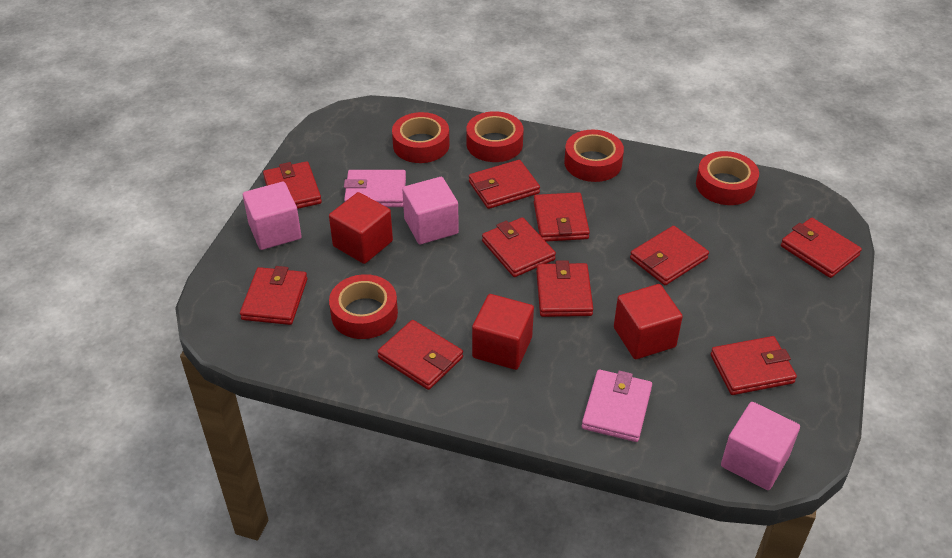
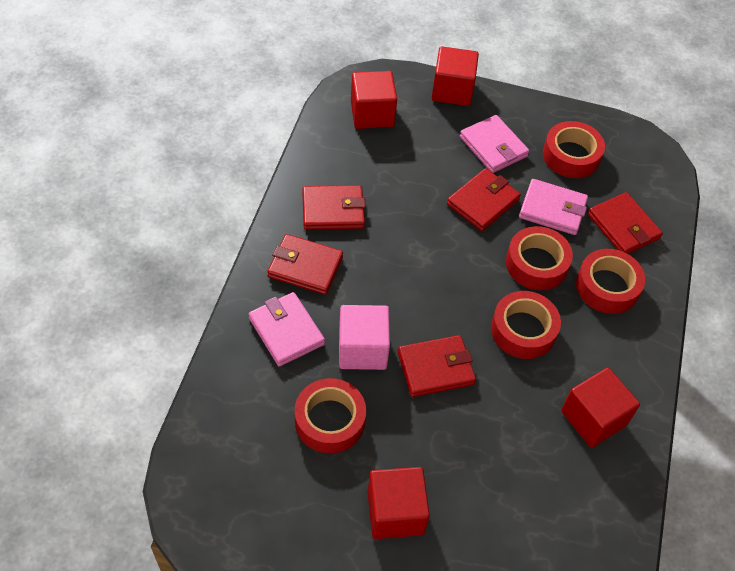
pink cube: [243,182,302,250] [402,177,459,244] [721,402,800,490] = 3 -> [339,305,390,370] = 1
pink wallet: [344,170,406,207] [582,370,652,442] = 2 -> [248,292,325,366] [460,115,529,173] [519,179,588,235] = 3
red cube: [329,192,393,264] [472,294,534,370] [614,284,683,359] = 3 -> [351,71,397,129] [367,467,430,539] [432,46,479,106] [561,368,640,448] = 4
red wallet: [240,266,307,325] [263,161,322,209] [377,320,463,390] [469,160,540,209] [482,217,556,277] [534,192,590,242] [536,260,593,317] [630,226,709,285] [711,336,797,395] [781,218,862,278] = 10 -> [268,234,343,295] [302,185,366,230] [398,335,476,397] [447,168,521,231] [588,192,663,254] = 5

